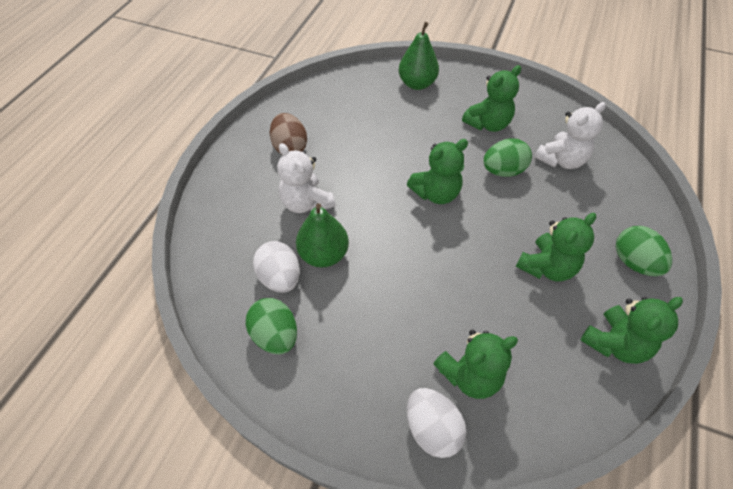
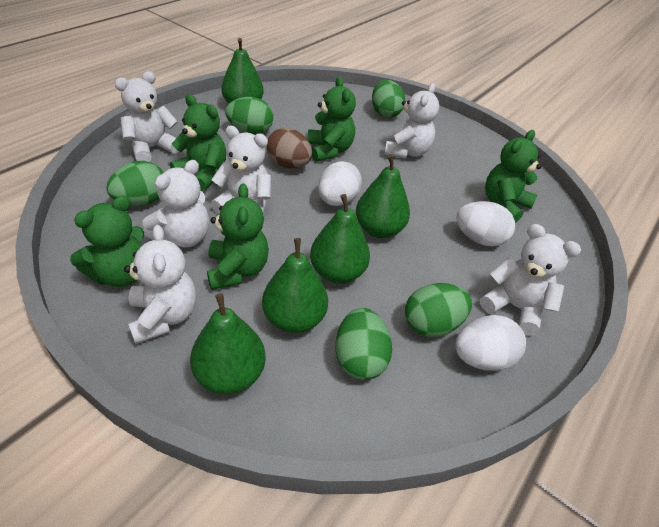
green egg: [246,298,297,355] [483,138,532,177] [616,226,672,276] = 3 -> [106,161,164,206] [225,97,273,134] [335,308,392,380] [372,80,405,118] [405,283,472,337] = 5
green pear: [296,203,349,268] [399,22,439,90] = 2 -> [190,294,266,394] [221,38,264,104] [262,238,328,333] [310,194,370,284] [356,154,410,238] = 5
white egg: [253,241,300,293] [407,388,467,458] = 2 -> [318,161,362,206] [455,315,526,371] [456,201,515,247] = 3
white teddy bear: [277,143,335,213] [534,102,606,169] = 2 -> [115,71,179,162] [124,225,196,344] [143,160,209,247] [211,126,271,214] [384,83,439,159] [480,224,581,336] = 6

